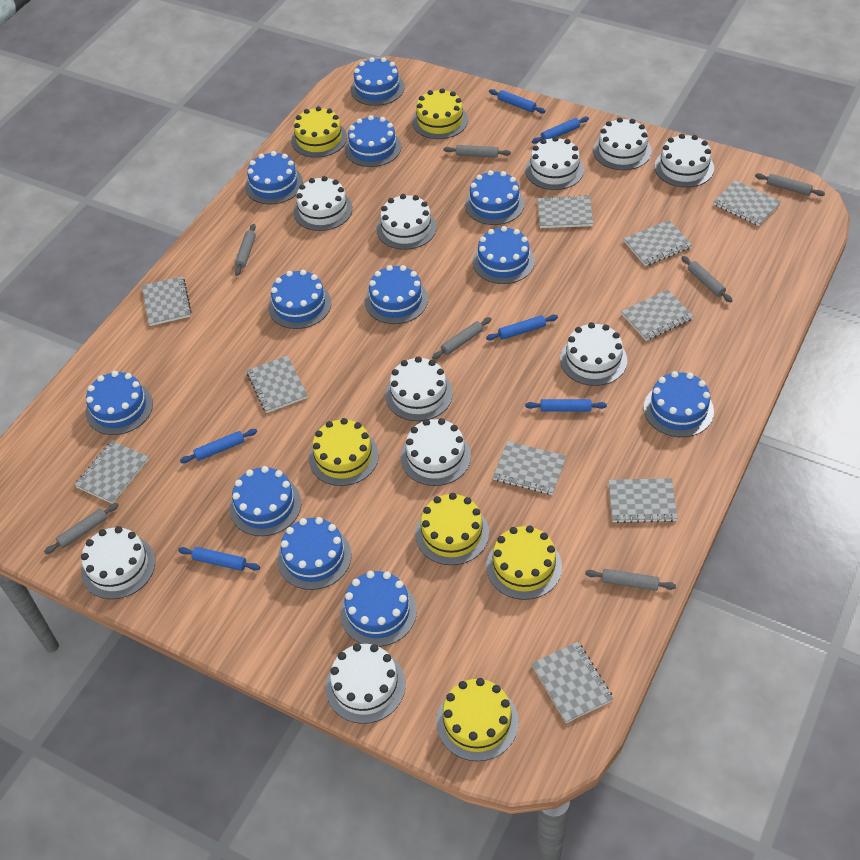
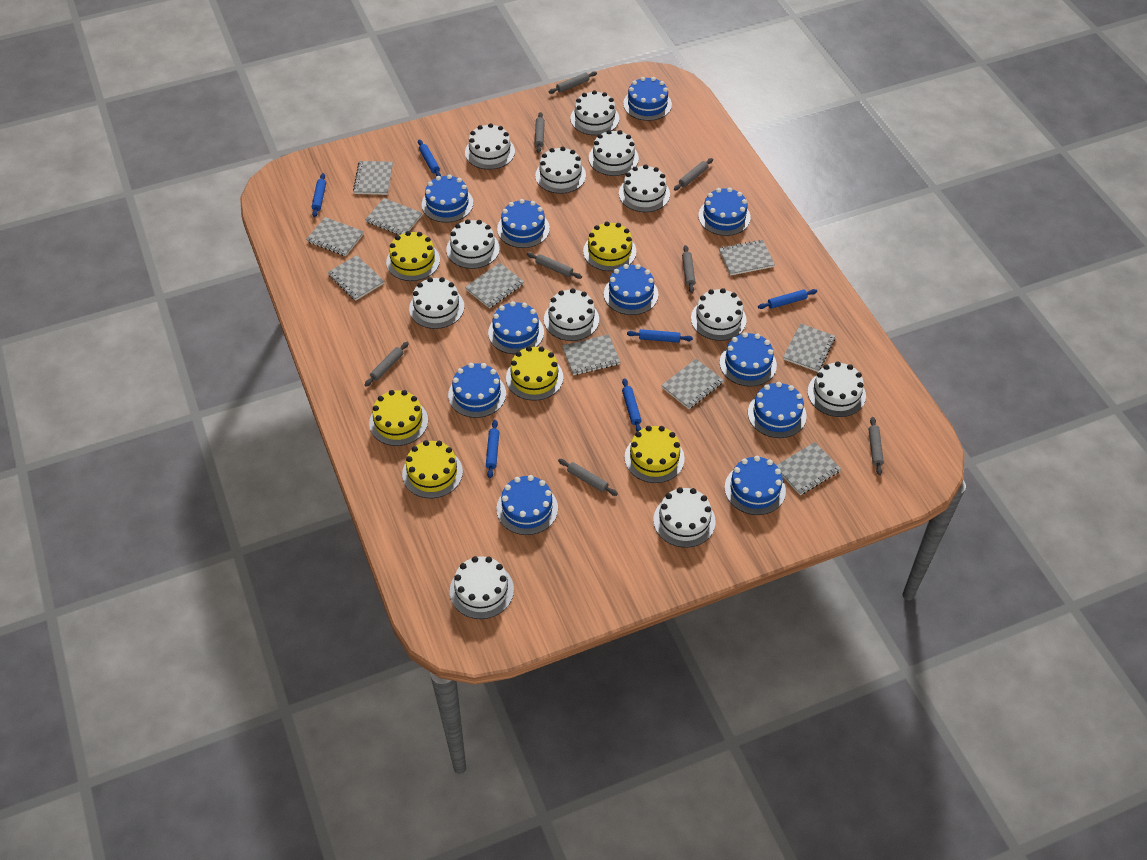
blue cake: [86,371,153,435] [230,466,301,536] [245,151,303,204] [268,270,331,329] [277,517,352,590] [340,571,417,647] [345,115,401,167] [351,57,405,106] [365,265,428,324] [465,170,525,225] [472,226,535,284] [644,371,714,437] = 12 -> [422,174,473,223] [448,363,506,418] [488,301,544,354] [497,199,550,248] [497,475,558,535] [604,264,658,315] [623,77,672,121] [698,187,751,236] [720,332,777,387] [725,456,786,515] [748,382,807,438] = 11
grey rolling pin: [44,503,119,554] [235,224,256,276] [432,317,491,359] [444,145,511,158] [585,569,676,591] [681,256,733,302] [755,173,825,196] = 7 -> [365,342,409,387] [527,253,582,279] [535,112,545,153] [549,71,597,94] [558,459,618,496] [674,158,713,191] [682,245,695,293] [869,417,884,475] = 8
white cake: [81,526,155,599] [293,176,353,231] [326,643,406,724] [376,194,437,250] [385,356,453,421] [401,418,471,486] [525,136,584,190] [560,322,627,386] [593,118,652,170] [655,134,714,188] = 10 -> [409,277,464,329] [446,219,500,269] [450,556,514,619] [465,123,515,170] [535,147,586,194] [544,288,599,341] [570,90,619,135] [589,130,639,176] [619,164,670,212] [653,487,716,548] [691,288,747,341] [808,361,866,417] = 12

